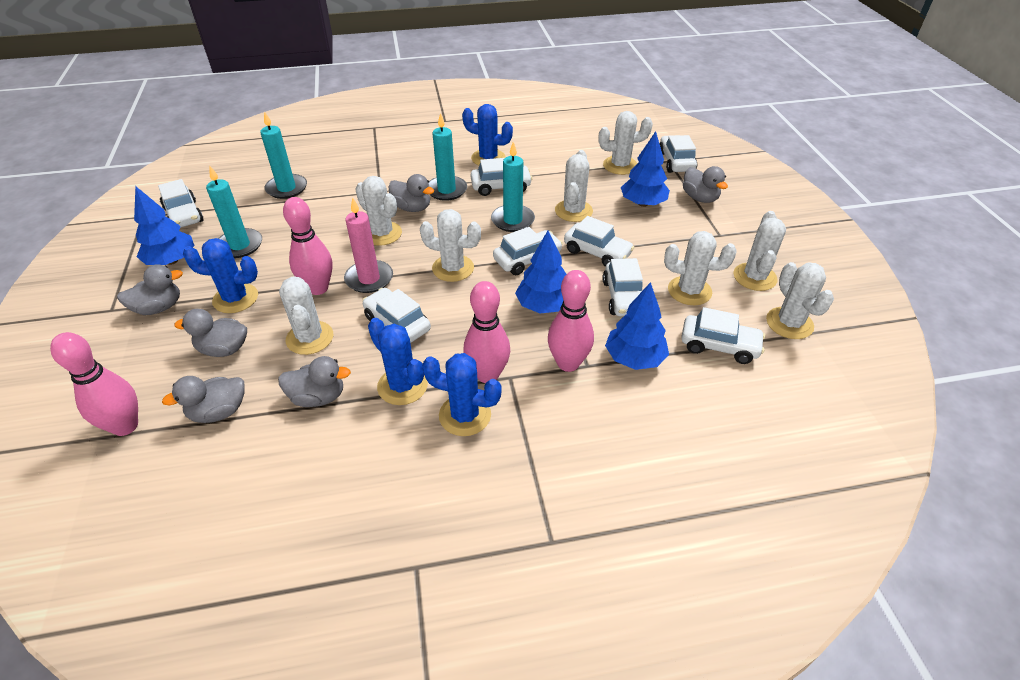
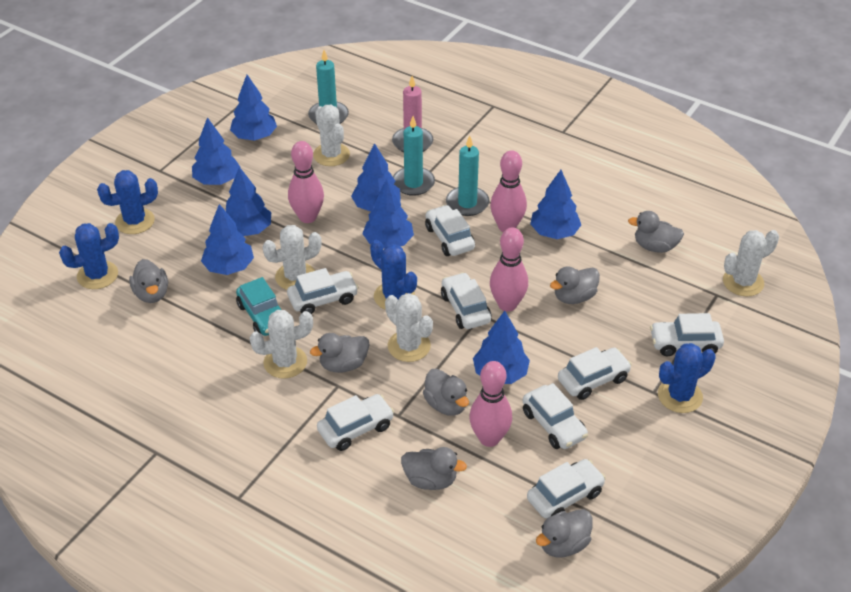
blue tree: [134,186,195,265] [515,231,566,314] [605,282,669,370] [621,131,670,207] = 4 -> [192,117,240,185] [201,204,254,275] [226,167,271,236] [230,75,277,141] [351,143,401,212] [362,179,414,249] [473,311,530,384] [530,170,581,239] = 8
grey duck: [117,264,183,315] [162,376,245,423] [175,309,247,357] [278,356,351,407] [388,174,434,212] [683,166,728,203] = 6 -> [129,259,168,303] [310,333,369,373] [401,447,467,490] [423,369,469,416] [536,509,593,557] [550,266,600,304] [628,211,684,253] = 7
turquoise candle: [206,166,262,258] [260,111,307,199] [428,113,467,201] [491,142,535,232] = 4 -> [308,50,349,124] [393,116,435,196] [446,136,490,216] = 3
turquoise car: none = 0 -> [236,277,281,336] = 1
white cactus: [279,276,333,355] [355,176,402,246] [420,209,481,282] [555,150,593,222] [598,111,653,175] [664,231,736,305] [733,211,786,291] [766,262,834,339] = 8 -> [250,310,313,378] [263,225,321,290] [313,105,350,166] [385,293,433,362] [723,230,779,297] = 5

